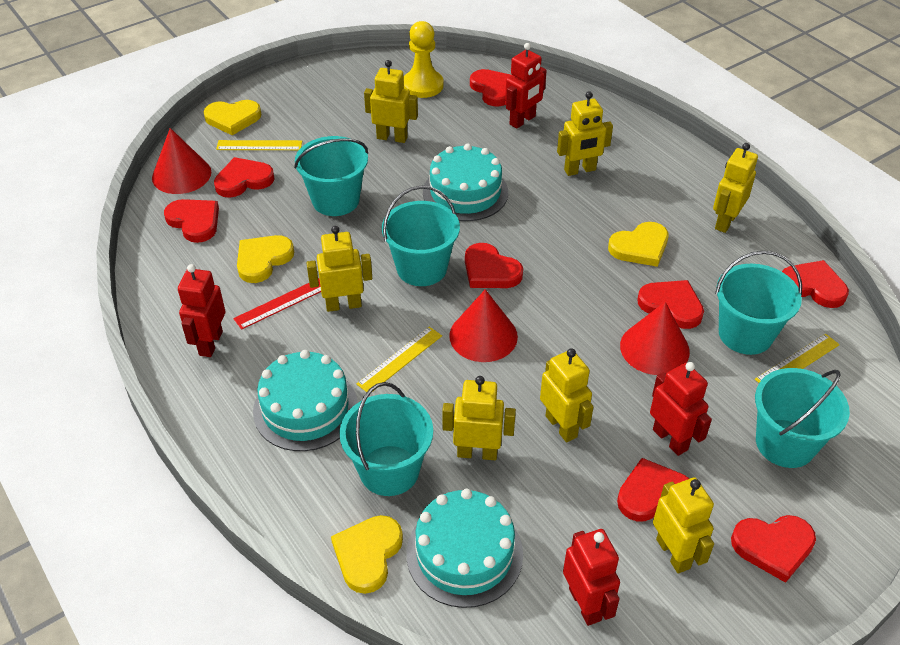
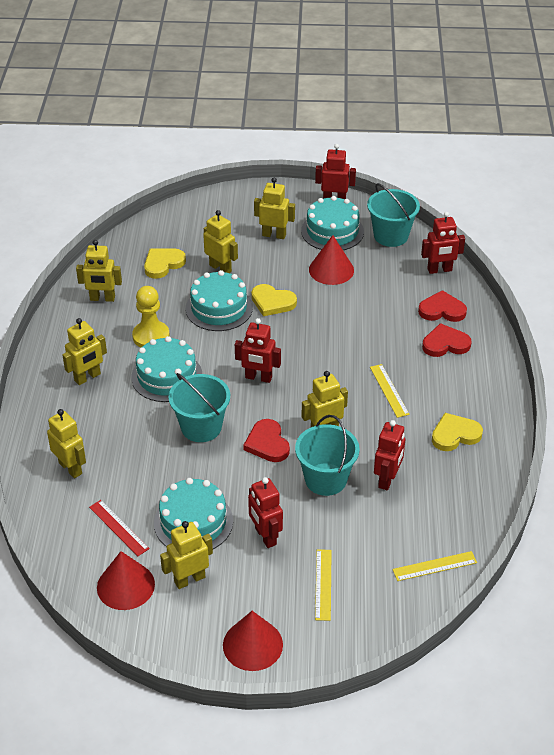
red heart: [164,199,219,243] [214,157,275,198] [465,243,523,288] [470,69,511,107] [617,458,690,521] [637,280,704,329] [731,515,816,583] [782,260,849,308] = 8 -> [243,419,290,462] [418,290,467,322] [422,323,471,357] = 3
red robot: [178,264,225,357] [505,43,547,129] [563,529,620,626] [650,362,712,456] = 4 -> [235,318,281,383] [248,477,283,548] [315,144,356,199] [374,420,405,490] [421,212,465,274] = 5
turquoise bucket: [294,136,368,216] [339,382,433,496] [382,186,460,286] [715,251,802,355] [755,368,850,468] = 5 -> [169,373,230,442] [295,415,360,496] [367,183,420,247] = 3
turquoise cake: [253,350,358,451] [406,489,523,608] [423,144,508,221] = 3 -> [131,336,202,402] [154,478,233,549] [186,270,253,331] [301,196,364,250] = 4
yellow heart: [203,100,261,135] [237,235,294,283] [331,515,403,594] [608,222,669,267] = 4 -> [144,248,186,279] [251,284,297,316] [432,413,483,451] = 3

